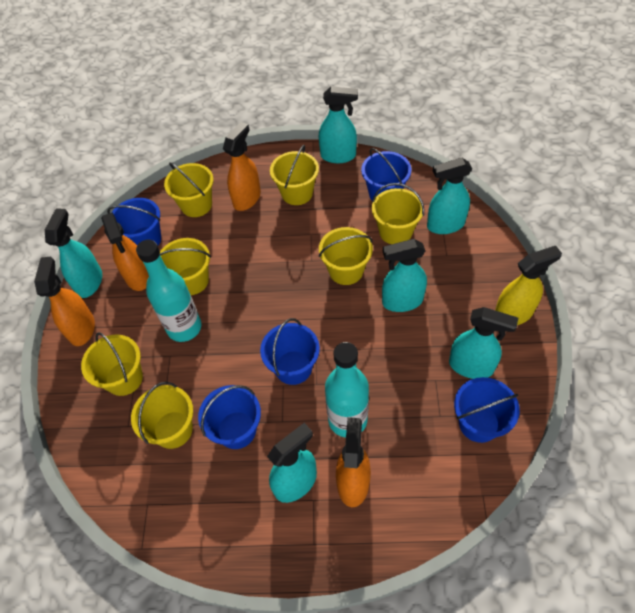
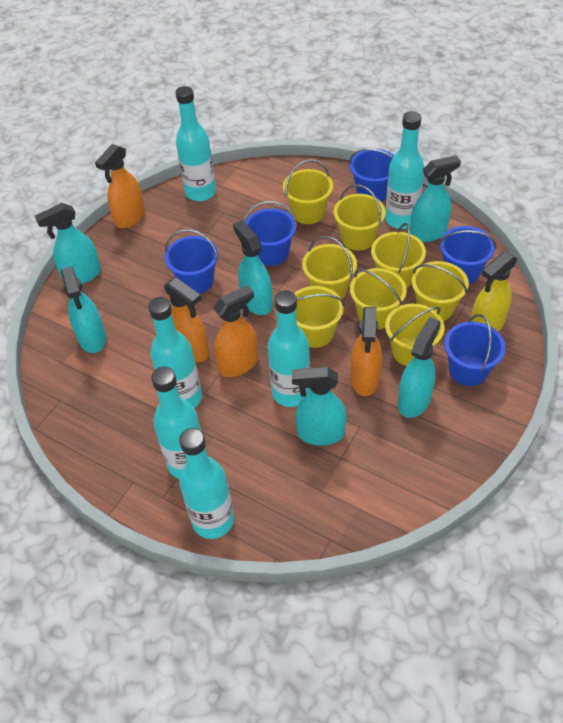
turquoise bottle: [136,240,202,342] [325,342,369,437] = 2 -> [148,297,202,408] [151,367,201,479] [176,86,216,201] [179,428,234,539] [268,290,310,407] [385,111,424,229] = 6
yellow bucket: [81,332,143,396] [131,382,193,449] [160,238,211,295] [164,162,214,217] [270,145,319,205] [319,227,373,285] [372,183,424,244] = 7 -> [283,159,333,224] [294,286,344,348] [302,236,357,299] [334,184,386,251] [350,268,407,329] [371,223,426,288] [385,303,444,366] [412,261,469,321] = 8

